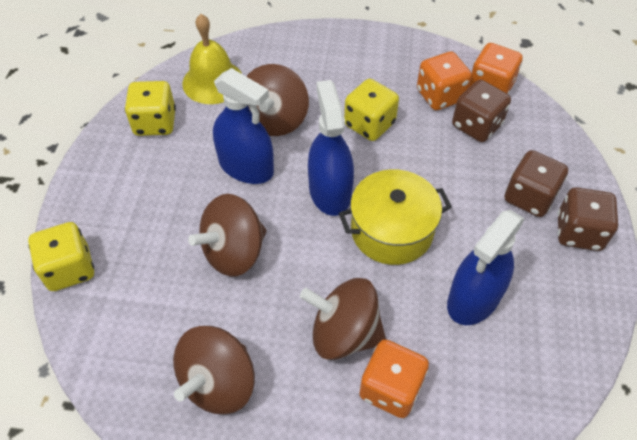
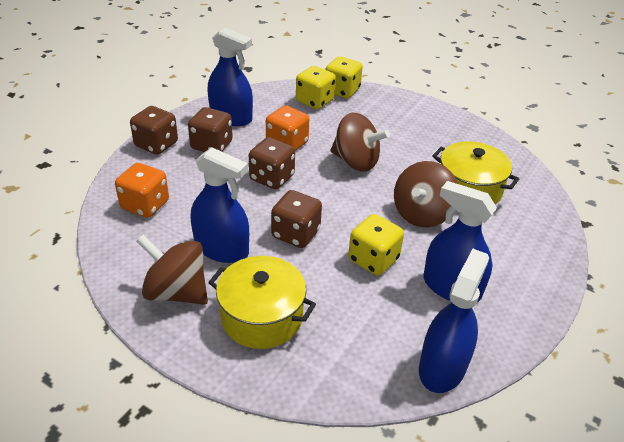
blue spray bottle: [213,68,274,184] [308,80,354,216] [447,210,525,325] = 3 -> [190,147,249,263] [207,28,253,126] [419,249,489,393] [424,181,497,302] = 4
brown dice: [452,80,511,142] [504,150,568,217] [557,187,618,251] = 3 -> [130,106,178,155] [188,107,233,152] [249,137,295,189] [271,190,322,248] = 4
brown spinning top: [173,326,255,414] [188,194,267,277] [246,64,309,136] [300,278,386,360] = 4 -> [136,235,208,305] [331,112,390,172] [394,161,458,228] = 3
orange dice: [359,339,429,418] [417,52,472,110] [469,43,523,94] = 3 -> [115,163,169,218] [266,105,309,151] = 2
yellow bell: [182,14,242,104] = 1 -> none = 0
yellow pot: [339,169,452,265] = 1 -> [208,256,316,349] [432,141,519,205] = 2

